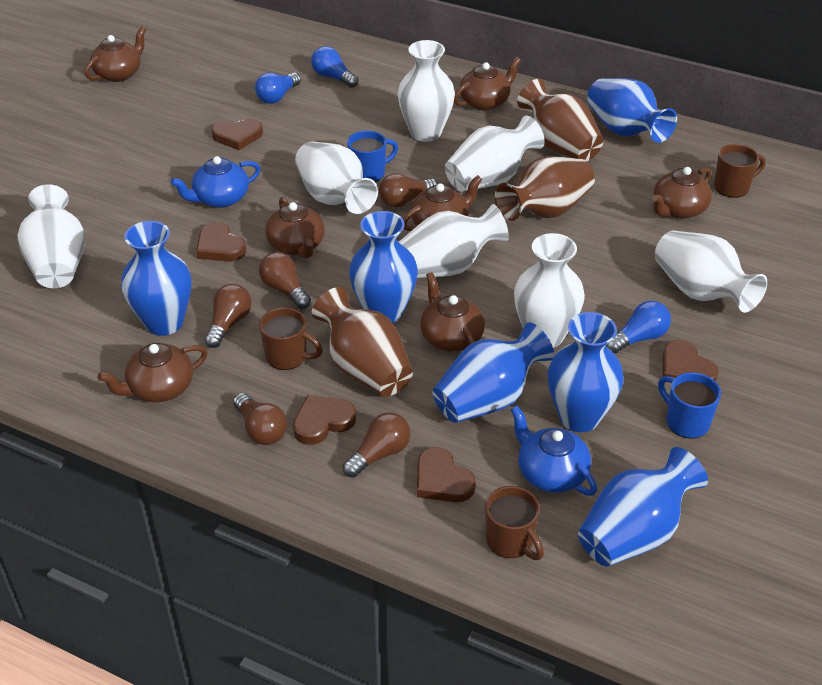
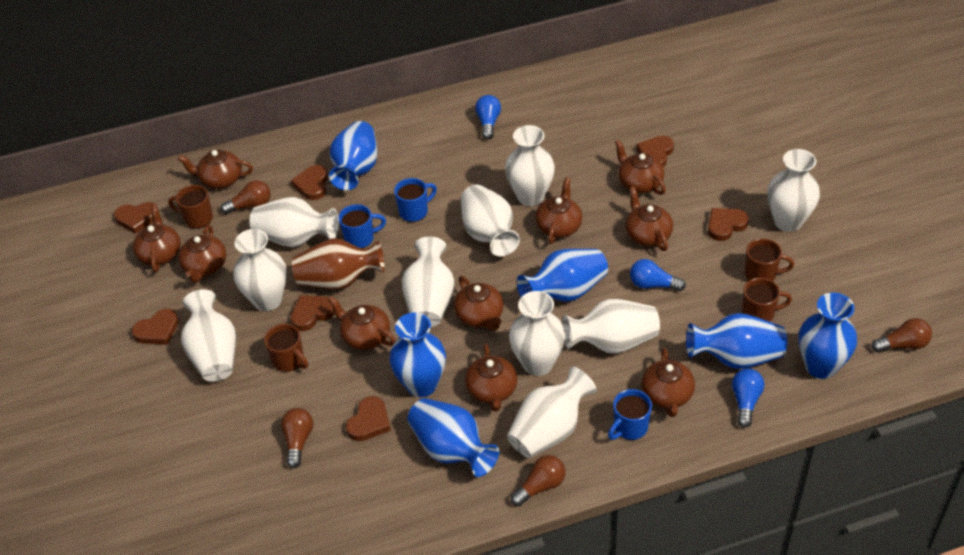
blue mug: [347,131,398,182] [658,372,721,439] = 2 -> [338,204,386,248] [394,178,437,222] [608,389,652,440] = 3
blue teapot: [171,156,261,208] [510,406,597,495] = 2 -> none = 0
brown heart: [196,222,246,262] [211,118,263,150] [293,395,356,445] [417,447,476,502] [663,340,718,381] = 5 -> [114,202,159,234] [132,309,179,345] [291,165,328,200] [291,295,334,331] [346,396,391,441] [637,136,674,167] [708,208,749,241] = 7
brown light bulb: [204,284,252,348] [233,393,287,445] [259,252,311,309] [343,412,411,478] [379,173,438,208] = 5 -> [221,180,271,214] [281,408,313,468] [511,455,565,506] [871,318,932,353] = 4
brown mug: [259,307,323,370] [485,486,544,560] [714,144,765,198] = 3 -> [168,185,213,229] [264,324,308,372] [742,278,792,322] [745,238,794,281] = 4
brown teapot: [85,26,146,82] [98,343,208,402] [265,197,325,258] [403,175,482,231] [420,272,485,352] [454,57,521,110] [652,167,712,219] = 7 -> [133,205,181,272] [178,149,253,189] [178,225,226,283] [328,296,396,350] [454,276,504,331] [465,344,517,412] [535,177,582,244] [615,140,666,195] [625,187,673,251] [641,348,695,417] = 10
brown vase: [312,287,413,397] [495,156,595,221] [517,79,604,161] = 3 -> [292,238,385,290] = 1
white vase: [18,185,85,288] [295,142,378,214] [398,40,455,142] [399,204,509,278] [445,116,545,192] [514,233,585,348] [655,231,768,313] = 7 -> [181,290,236,382] [233,229,287,311] [250,197,339,247] [402,236,455,327] [461,185,520,256] [505,125,555,206] [507,366,597,458] [509,291,565,376] [562,299,660,354] [767,149,820,232] = 10

